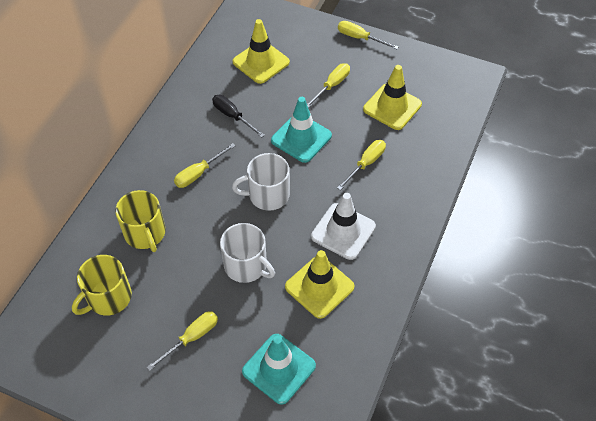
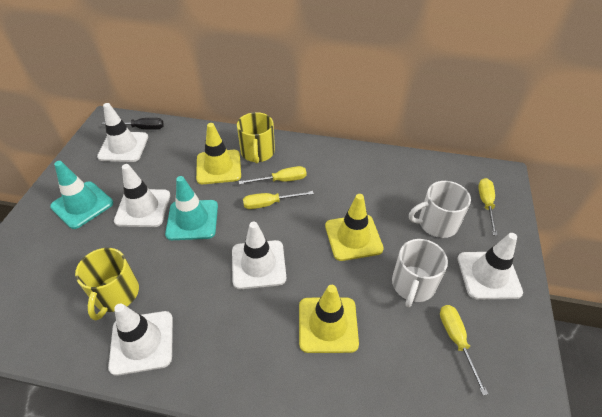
white traffic cone: [311,193,376,260] = 1 -> [97,103,148,162] [108,303,173,376] [114,164,170,227] [232,222,286,289] [458,233,523,299] = 5
yellow screwdriver: [146,311,218,371] [174,143,236,188] [307,63,350,108] [337,140,386,190] [338,21,398,49] = 5 -> [239,166,307,185] [243,191,314,209] [440,305,488,396] [478,178,498,236] = 4

